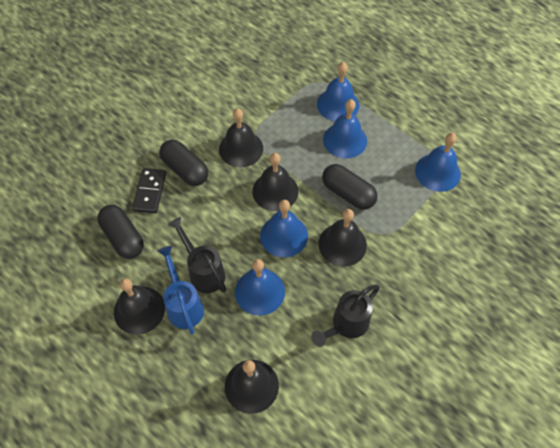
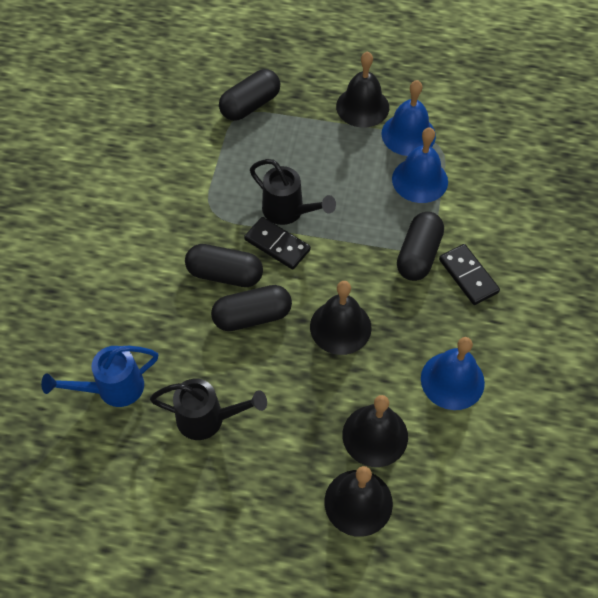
black bell: [114,279,165,335] [219,108,263,167] [225,360,279,414] [252,153,299,211] [318,209,367,267] = 5 -> [310,281,372,355] [325,466,393,537] [336,51,389,128] [342,395,408,467] = 4
black capsule: [97,205,144,259] [159,140,208,186] [322,164,378,210] = 3 -> [185,244,263,287] [211,285,292,331] [219,69,280,121] [397,212,444,281] = 4
black domino: [132,168,166,213] = 1 -> [244,217,311,270] [439,244,500,305] = 2
blue bell: [235,259,285,316] [260,200,308,258] [317,62,359,121] [323,99,367,158] [415,133,461,192] = 5 -> [381,80,436,156] [392,127,448,203] [421,337,485,410] = 3

